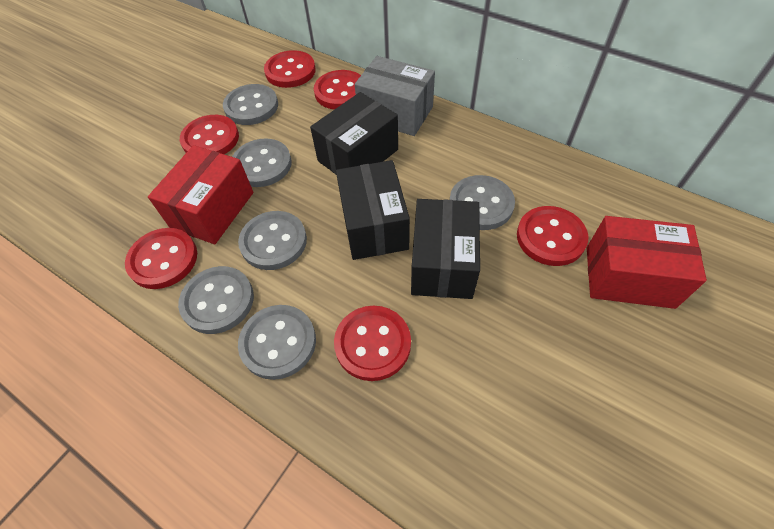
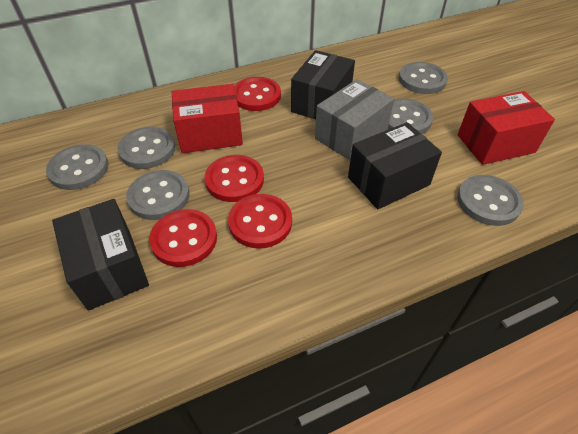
red button: [125,228,197,289] [180,115,239,154] [264,50,316,88] [314,70,361,109] [334,306,411,381] [517,206,589,266] = 6 -> [149,209,217,267] [204,155,264,202] [228,194,292,249] [234,77,281,111] = 4

